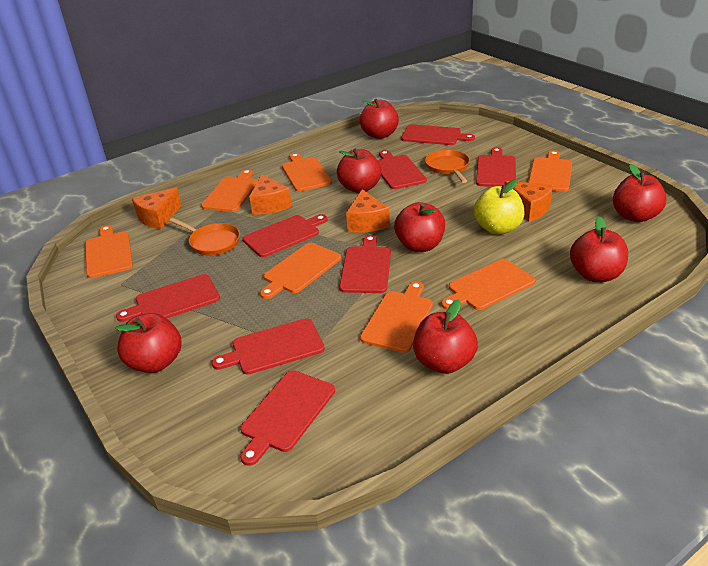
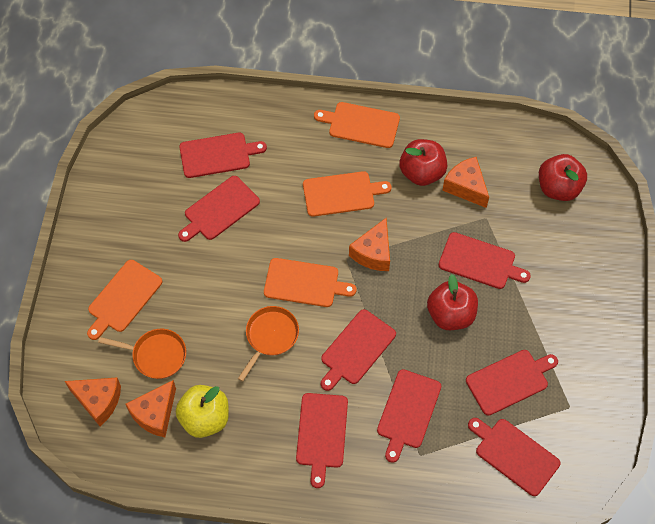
orange cutting board: [85,225,133,278] [201,169,258,212] [260,243,341,299] [282,153,332,192] [360,281,433,353] [441,259,535,310] [528,150,572,192] = 7 -> [87,260,162,340] [264,258,356,307] [303,171,391,217] [314,102,400,148] = 4
red apple: [115,313,181,373] [337,148,381,193] [360,99,399,139] [394,202,445,252] [413,299,478,374] [570,216,628,282] [613,164,667,222] = 7 -> [400,139,447,186] [427,274,478,330] [539,154,587,201] = 3

